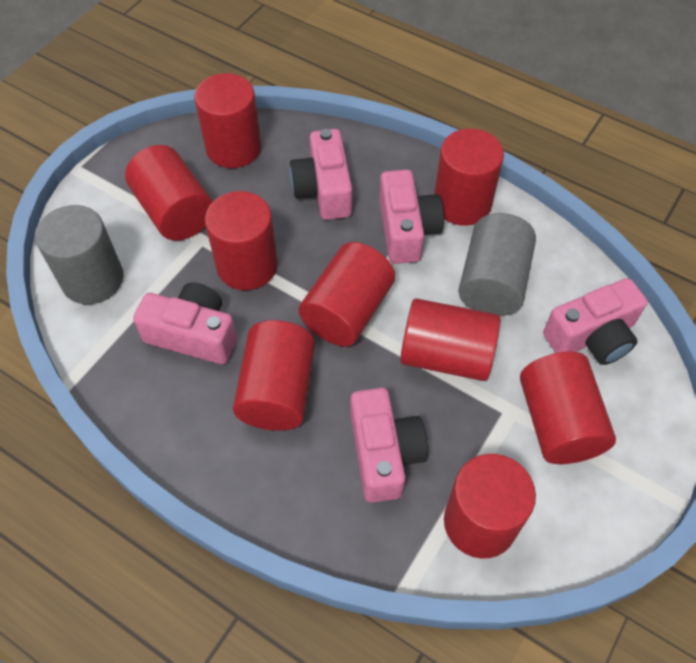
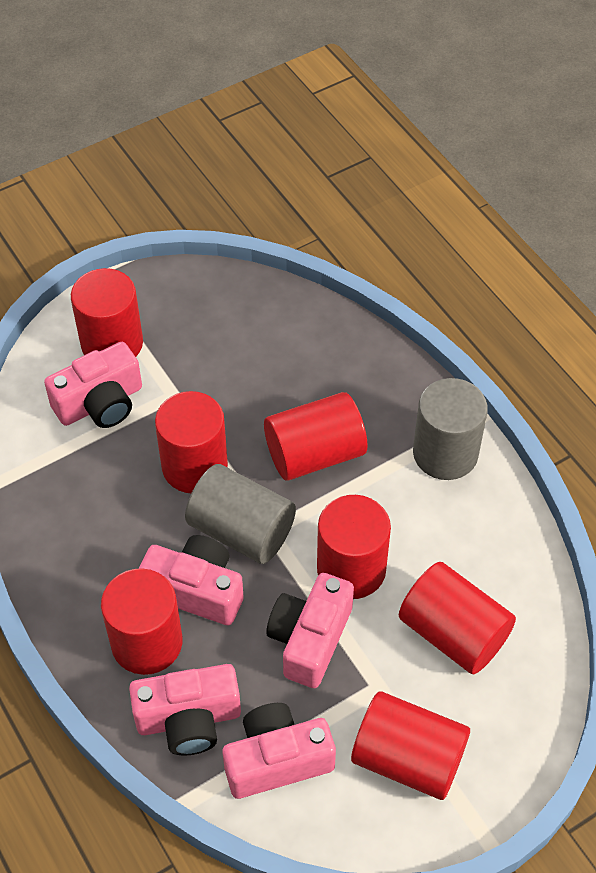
red cylinder: [125,145,213,241] [194,73,261,168] [205,191,278,290] [233,320,315,431] [299,242,395,347] [400,298,500,381] [434,128,504,226] [444,454,536,559] [520,352,616,464] = 9 -> [71,268,143,357] [101,568,182,675] [155,391,228,493] [264,392,367,481] [317,495,391,599] [351,692,470,800] [399,562,516,674] = 7

